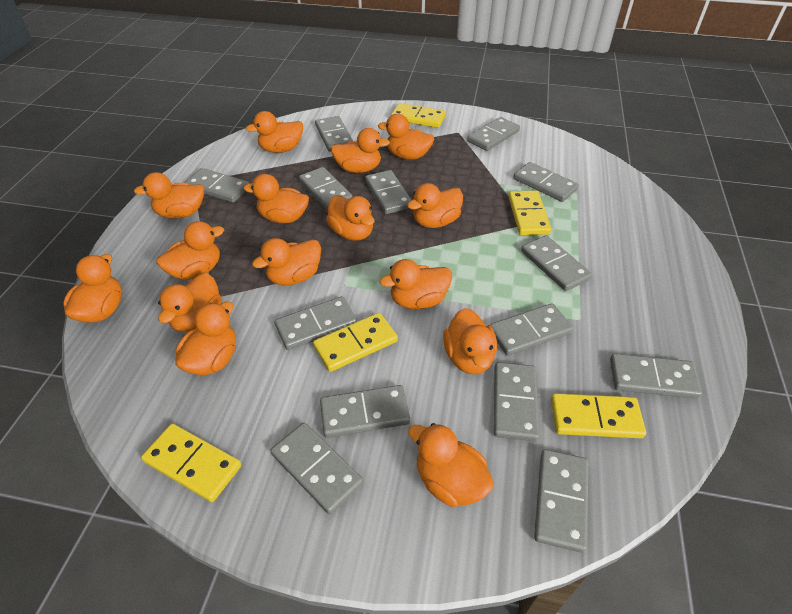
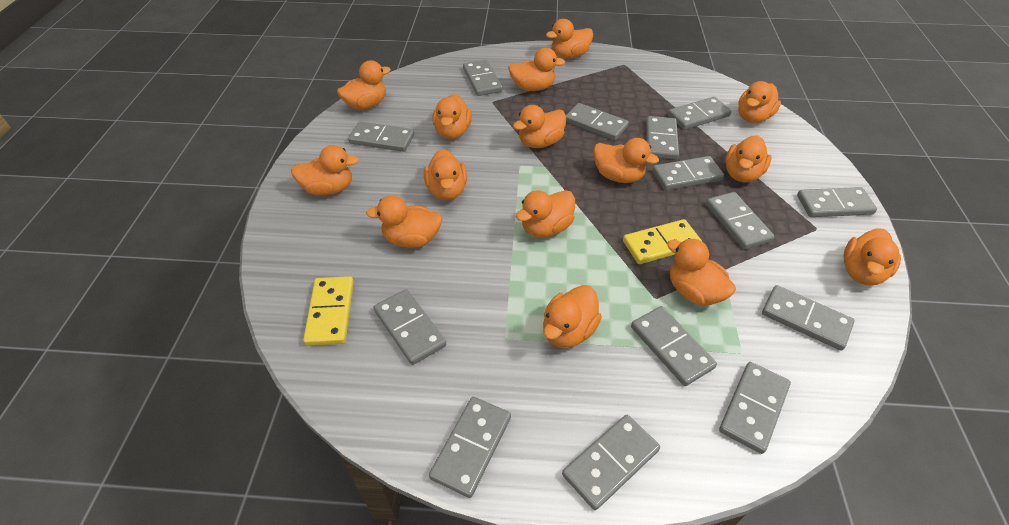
yellow domino: [141,423,241,502] [313,313,398,372] [391,103,446,128] [508,191,551,235] [551,393,646,438] = 5 -> [303,276,354,346] [623,219,702,264] = 2

